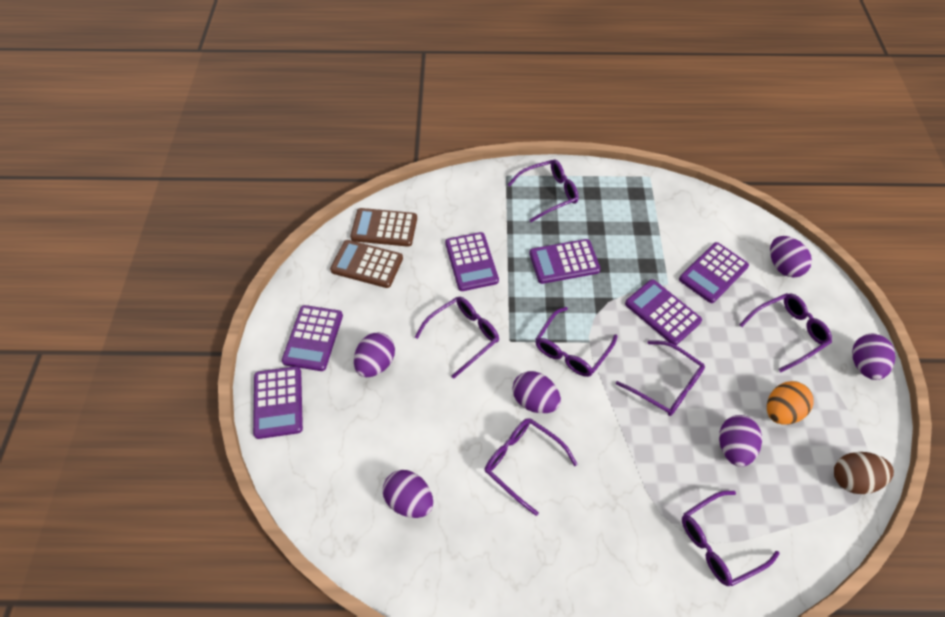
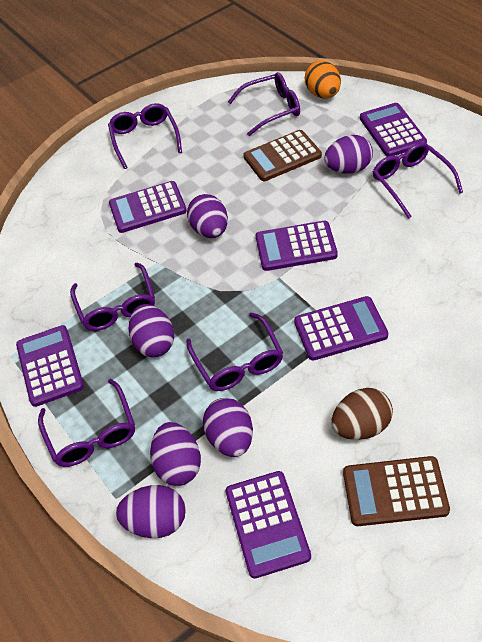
purple glasses: [415,297,499,379] [484,418,578,516] [507,160,579,222] [535,307,617,377] [616,340,705,416] [682,491,780,586] [739,293,832,373] = 7 -> [38,379,135,467] [70,263,155,331] [108,103,182,169] [186,312,283,391] [228,72,300,136] [373,142,463,219] = 6

